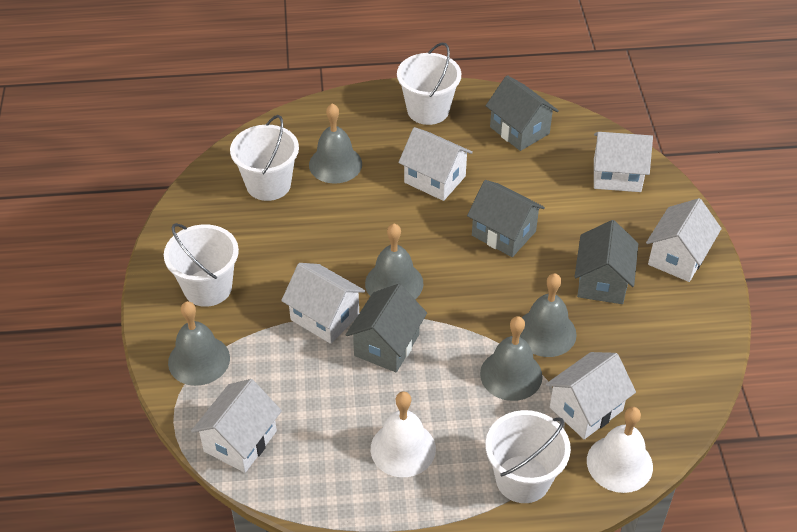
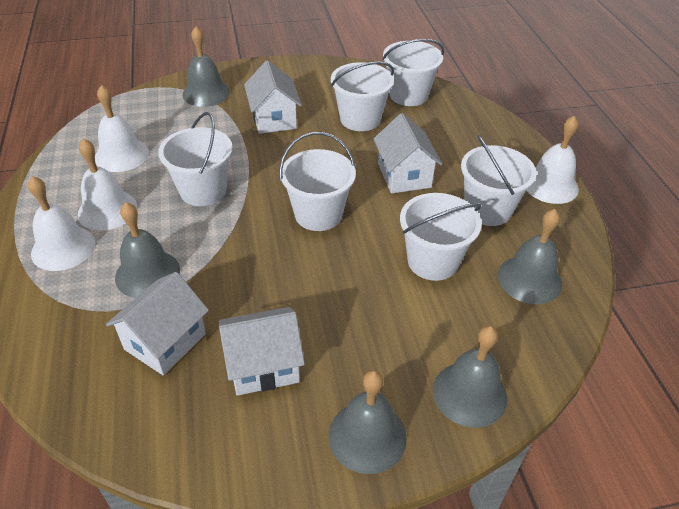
grey house: [346,284,427,372] [467,180,545,257] [486,75,559,151] [575,220,638,304] = 4 -> none = 0
white bell: [371,391,436,477] [587,407,653,493] = 2 -> [28,176,95,271] [77,139,137,231] [95,85,149,172] [526,116,579,204] = 4
white bucket: [164,223,239,307] [230,115,299,201] [397,43,461,125] [485,410,571,503] = 4 -> [158,112,232,206] [279,132,356,231] [331,62,394,131] [382,39,444,106] [400,193,482,281] [461,135,537,226] = 6
white house: [191,379,282,473] [281,263,365,344] [398,127,473,201] [546,352,636,439] [594,132,653,192] [646,198,722,282] = 6 -> [106,272,209,375] [219,307,305,396] [244,60,302,134] [374,113,442,194] = 4

